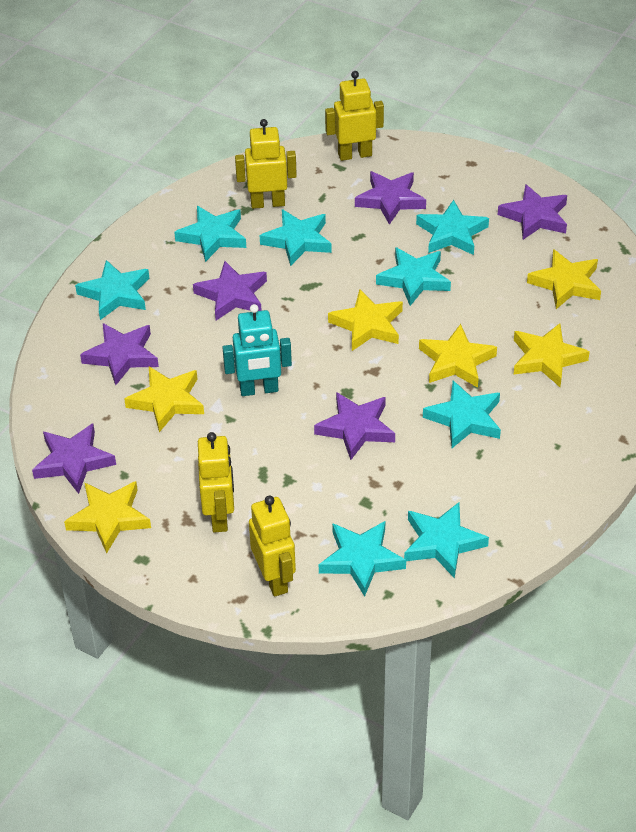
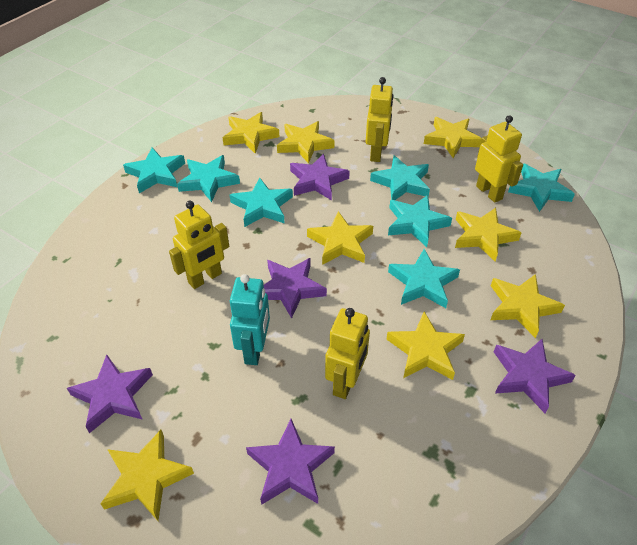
purple star: [32,423,116,494] [80,323,159,385] [193,261,267,320] [314,392,395,460] [355,171,426,225] [498,184,567,240] = 6 -> [67,355,153,433] [246,419,335,505] [264,258,327,319] [290,154,350,201] [494,339,576,413] = 5
turquoise star: [75,260,149,320] [174,206,246,262] [260,209,332,266] [319,521,406,597] [376,247,451,306] [404,502,489,579] [416,200,489,255] [423,381,501,448] = 8 -> [123,148,185,193] [177,155,240,202] [230,177,293,227] [370,155,430,200] [388,195,452,247] [388,249,460,308] [508,163,575,212] = 7
yellow star: [64,481,151,554] [124,367,204,432] [328,289,403,351] [419,324,497,388] [514,323,590,387] [527,249,601,309] = 6 -> [100,430,194,521] [223,112,279,154] [277,121,335,164] [307,211,373,265] [386,312,465,380] [424,117,482,158] [455,208,522,261] [491,274,565,338] = 8

